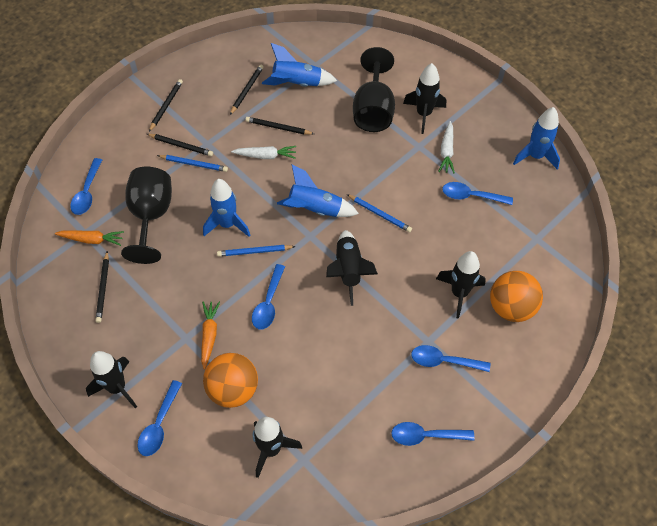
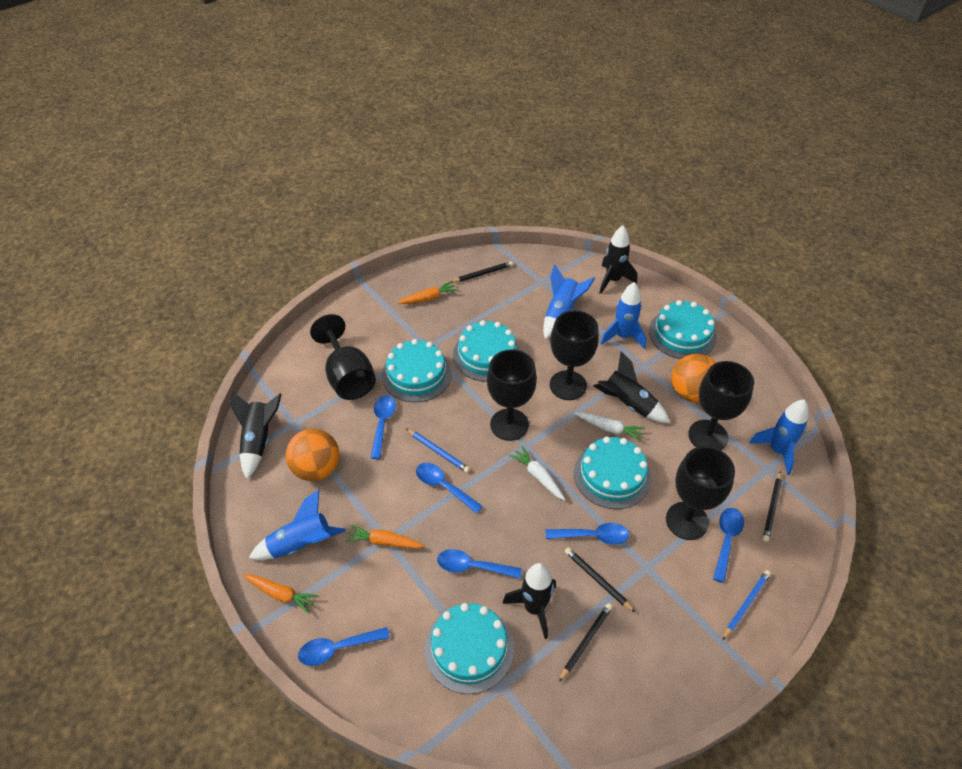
black goblet: [121,167,172,264] [353,47,395,132] = 2 -> [310,314,376,400] [487,349,537,441] [550,310,599,400] [666,446,735,540] [688,361,754,450] = 5
black pencil: [95,251,109,323] [147,134,213,156] [149,79,183,132] [230,65,264,115] [245,117,314,135] = 5 -> [452,261,513,283] [559,603,612,682] [565,547,636,613] [763,471,782,542] = 4
black rocket: [86,351,137,409] [253,417,302,478] [326,230,378,306] [403,63,446,134] [436,251,486,319] = 5 -> [231,391,282,479] [502,563,556,639] [594,352,670,423] [599,225,637,294] = 4
blue pencil: [157,155,228,172] [217,245,296,257] [347,194,412,232] = 3 -> [406,429,470,473] [722,570,771,641] = 2
orange carrot: [55,230,124,246] [201,302,220,369] = 2 -> [243,575,319,614] [346,525,425,549] [397,281,458,304] = 3
turquoise cake: none = 0 -> [382,339,452,402] [425,603,514,694] [453,320,521,382] [574,437,651,509] [649,300,717,359] = 5

